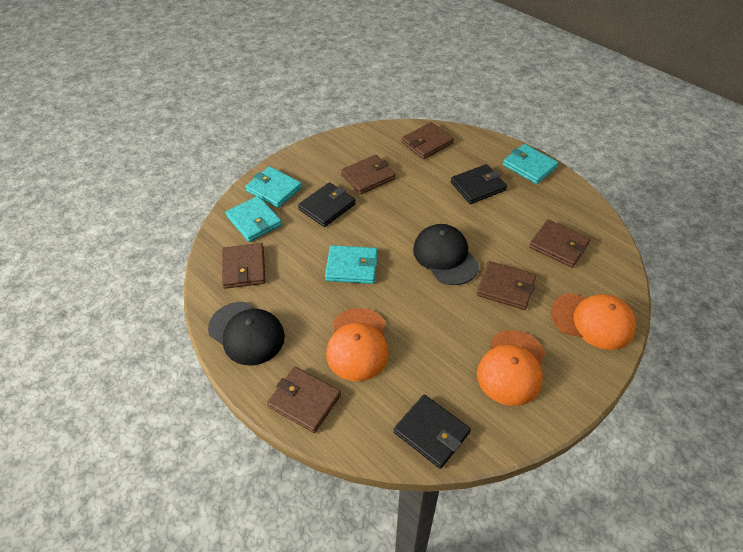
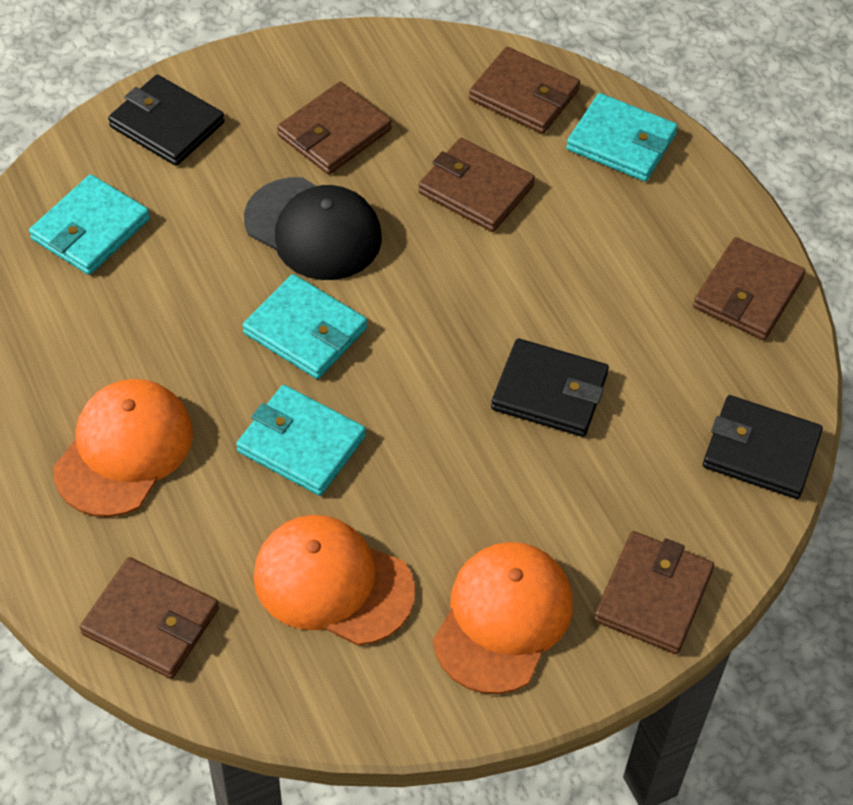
black cap: [208,302,285,365] [413,224,479,285] = 2 -> [244,177,382,280] = 1

